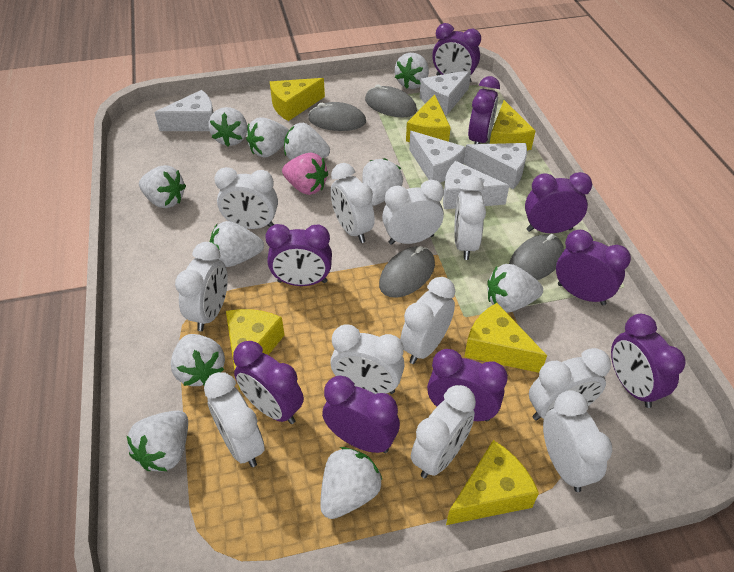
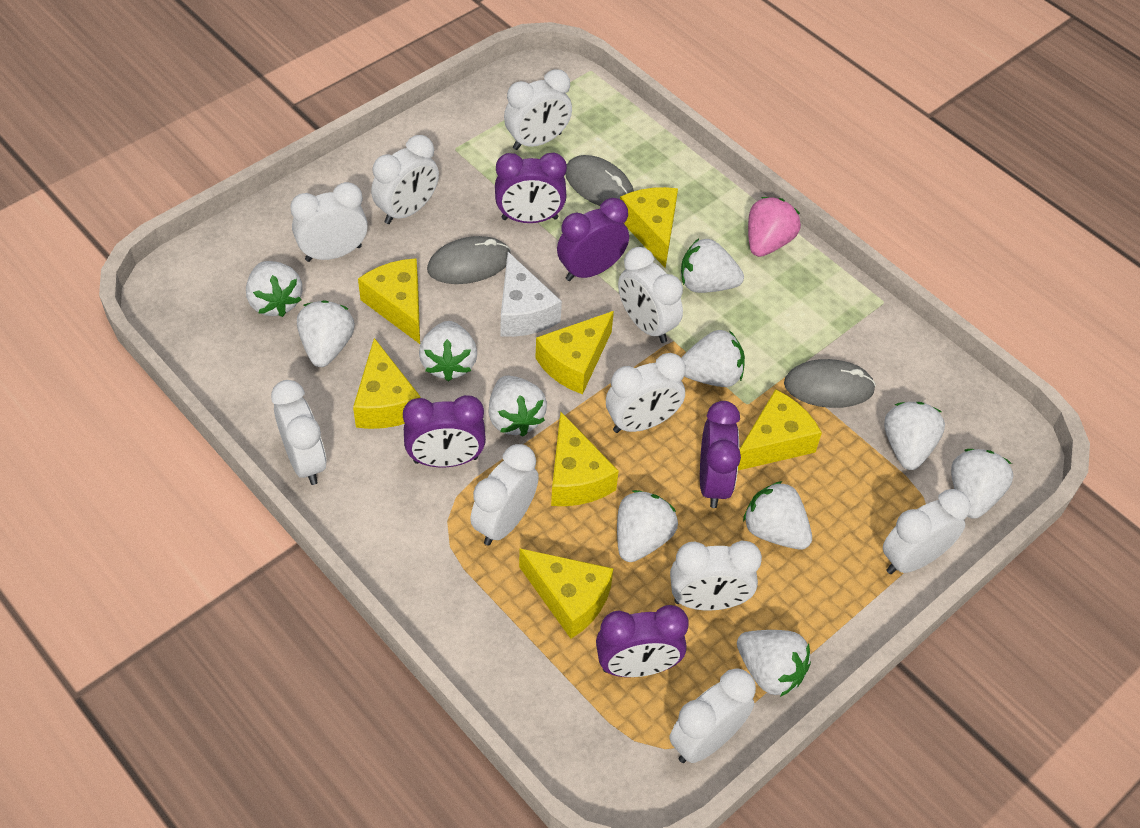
grey mouse: [308,102,366,131] [365,84,417,118] [379,246,435,298] [509,234,564,280] = 4 -> [427,236,511,284] [565,155,634,206] [784,359,876,408] = 3
purple clock: [233,341,304,424] [265,224,332,286] [322,376,400,453] [427,349,508,421] [432,23,481,82] [468,76,500,144] [525,172,592,233] [556,230,631,305] [611,314,686,408] = 9 -> [403,395,486,467] [495,153,567,223] [557,198,629,281] [596,605,689,677] [700,401,741,508] = 5
white cheese: [154,90,214,131] [409,131,466,183] [420,70,471,115] [443,161,509,209] [464,143,527,189] = 5 -> [501,252,562,337] = 1
white clock: [175,242,228,331] [204,372,265,467] [214,167,278,229] [330,324,405,394] [331,163,375,243] [382,180,444,245] [400,277,455,364] [411,385,476,478] [454,176,486,260] [529,348,611,421] [543,390,612,492] = 11 -> [271,380,327,485] [290,182,368,262] [371,135,439,224] [470,444,539,546] [504,69,572,150] [606,353,686,433] [618,247,683,343] [669,668,756,763] [670,541,762,611] [883,489,970,574] = 10
yellow cheese: [226,309,284,390] [270,78,325,121] [406,95,451,142] [446,440,539,525] [464,303,547,373] [490,100,535,151] = 6 -> [353,338,420,429] [358,258,420,344] [519,549,614,639] [535,311,614,394] [551,412,619,506] [620,187,678,268] [738,389,822,470] = 7

